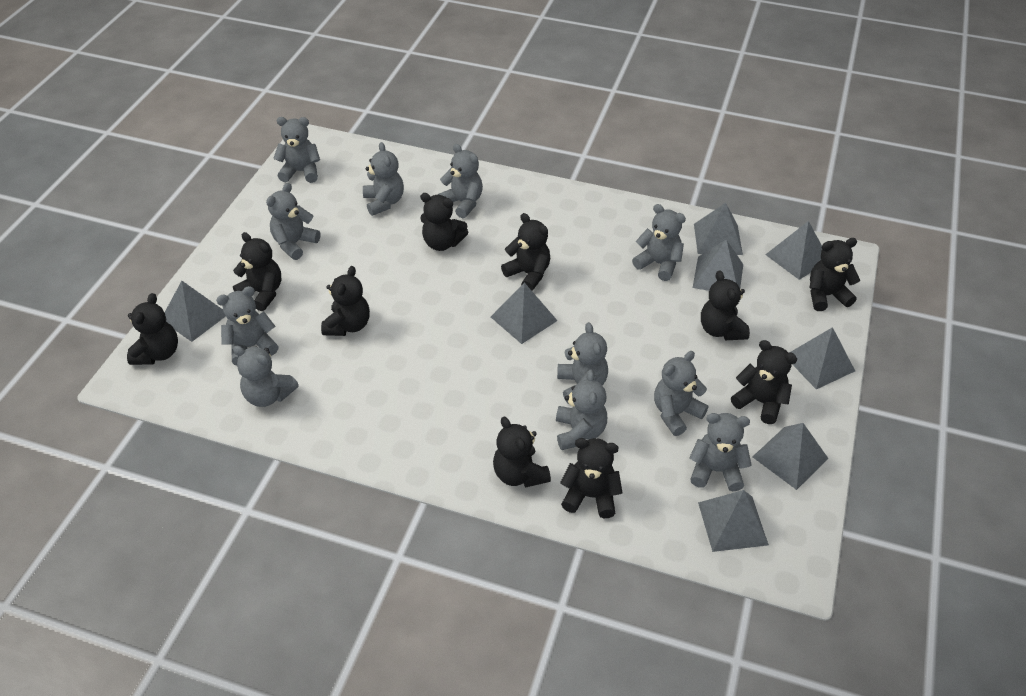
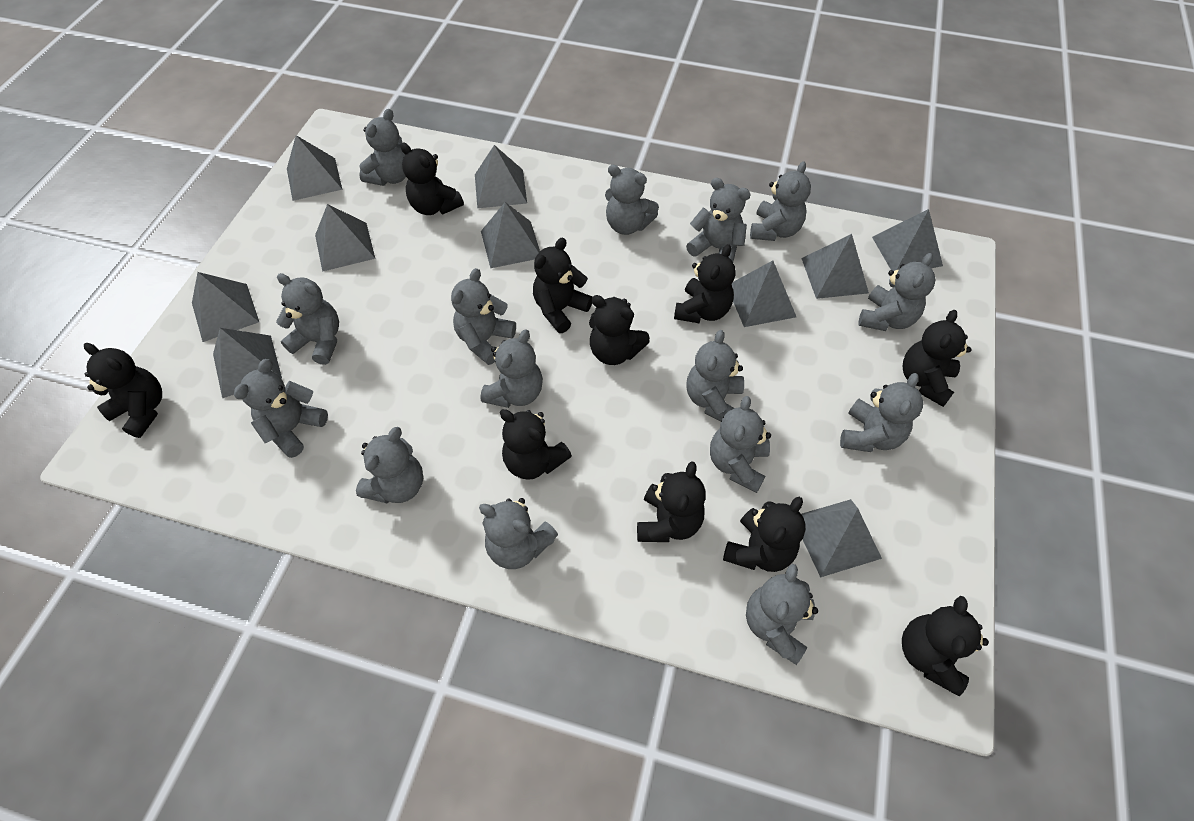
grey pyramid: [164,281,226,342] [491,282,558,344] [693,239,743,291] [694,203,743,255] [698,490,769,552] [753,423,829,490] [765,221,822,280] [791,327,855,389] = 8 -> [192,272,259,342] [213,328,282,398] [287,135,343,201] [315,204,375,272] [475,145,527,208] [481,202,540,268] [731,261,796,327] [801,234,869,299] [801,499,882,577] [872,209,943,271] = 10
grey teddy bear: [216,286,279,365] [233,346,299,407] [266,183,320,260] [273,117,320,183] [363,142,404,216] [438,144,483,218] [556,370,607,450] [557,322,608,404] [632,204,686,281] [654,351,708,436] [689,413,752,491] = 11 -> [234,359,328,458] [276,273,339,365] [356,427,423,503] [359,109,406,186] [451,268,516,365] [479,498,558,569] [480,329,543,408] [605,165,659,235] [686,178,751,262] [686,330,744,422] [710,396,771,493] [746,564,818,665] [750,161,811,241] [840,373,923,452] [858,253,936,331] = 15

